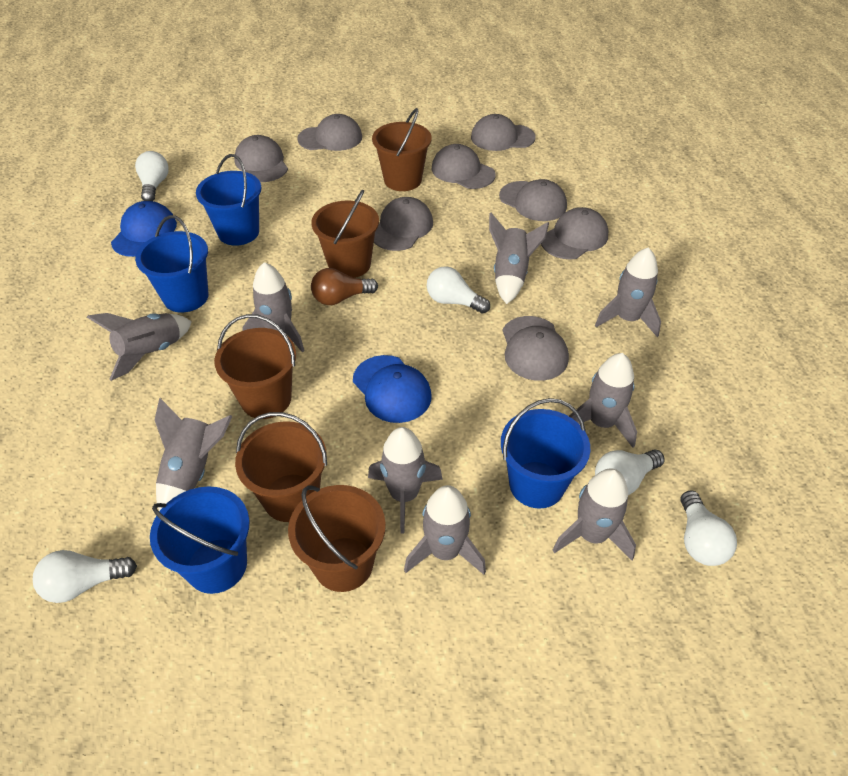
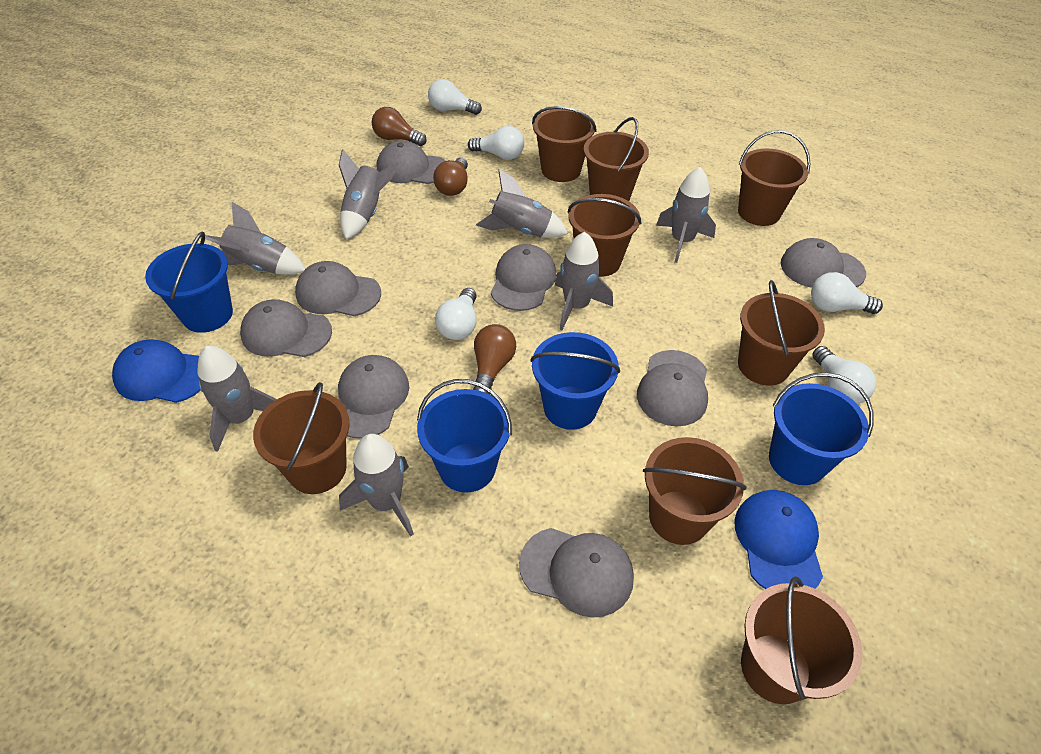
brown bucket: [214,314,296,419] [235,412,327,522] [288,485,386,592] [311,190,379,278] [372,108,432,191] = 5 -> [253,382,350,494] [532,106,597,182] [567,194,641,277] [584,117,649,201] [643,437,747,545] [738,130,811,226] [738,280,825,385] [741,577,863,704] = 8
brown light bulb: [311,268,378,305] = 1 -> [372,107,427,146] [433,157,468,196] [473,324,516,394] = 3
grey rocket: [87,313,192,381] [154,398,232,511] [242,262,305,352] [368,427,443,533] [404,485,486,575] [489,213,549,304] [553,469,636,560] [569,353,637,448] [595,247,661,337] = 9 -> [197,346,277,452] [205,202,305,275] [339,149,399,239] [339,434,414,537] [476,169,568,238] [555,232,613,330] [656,167,716,263] = 7

